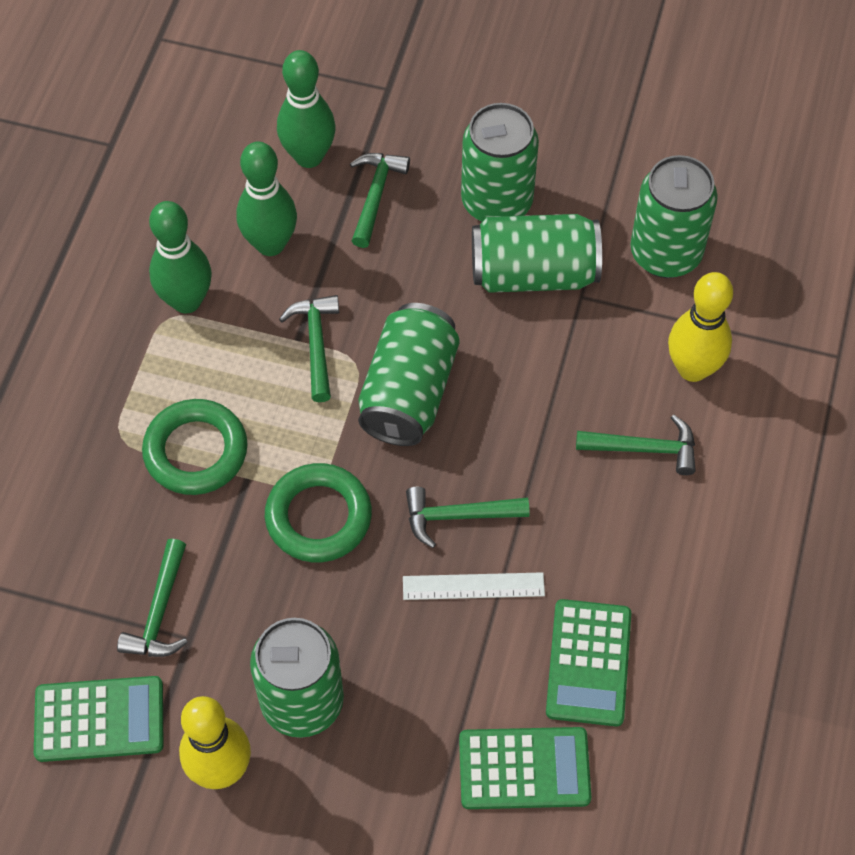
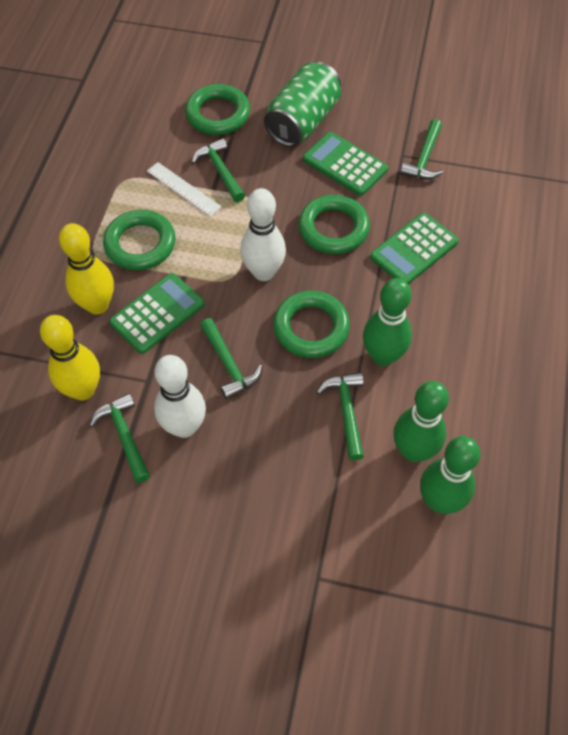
green can: [250,618,344,738] [358,303,460,446] [461,103,539,222] [472,214,602,293] [630,155,718,278] = 5 -> [264,62,341,147] = 1
green ring: [142,399,248,495] [265,463,372,562] = 2 -> [103,210,176,270] [185,84,250,135] [273,291,350,358] [299,195,370,254] = 4
white bowling pin: none = 0 -> [154,355,206,438] [240,188,286,281] = 2

